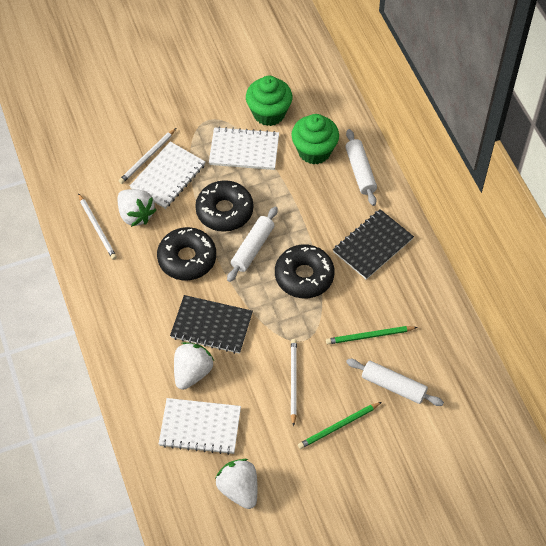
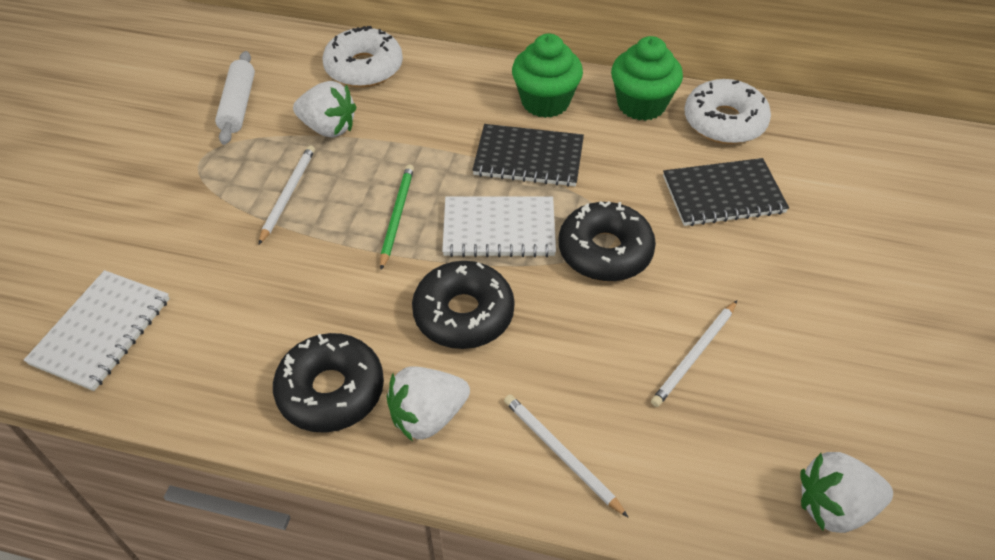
green pencil: [298,402,382,449] [326,326,417,344] = 2 -> [380,165,414,270] = 1
white donut: none = 0 -> [322,26,403,87] [685,79,771,144] = 2
white notebook: [130,142,205,209] [159,398,241,455] [209,127,279,170] = 3 -> [24,270,170,391] [442,196,556,257] = 2
white rolling pin: [227,207,278,282] [345,129,377,206] [346,359,444,406] = 3 -> [215,51,255,145] = 1

